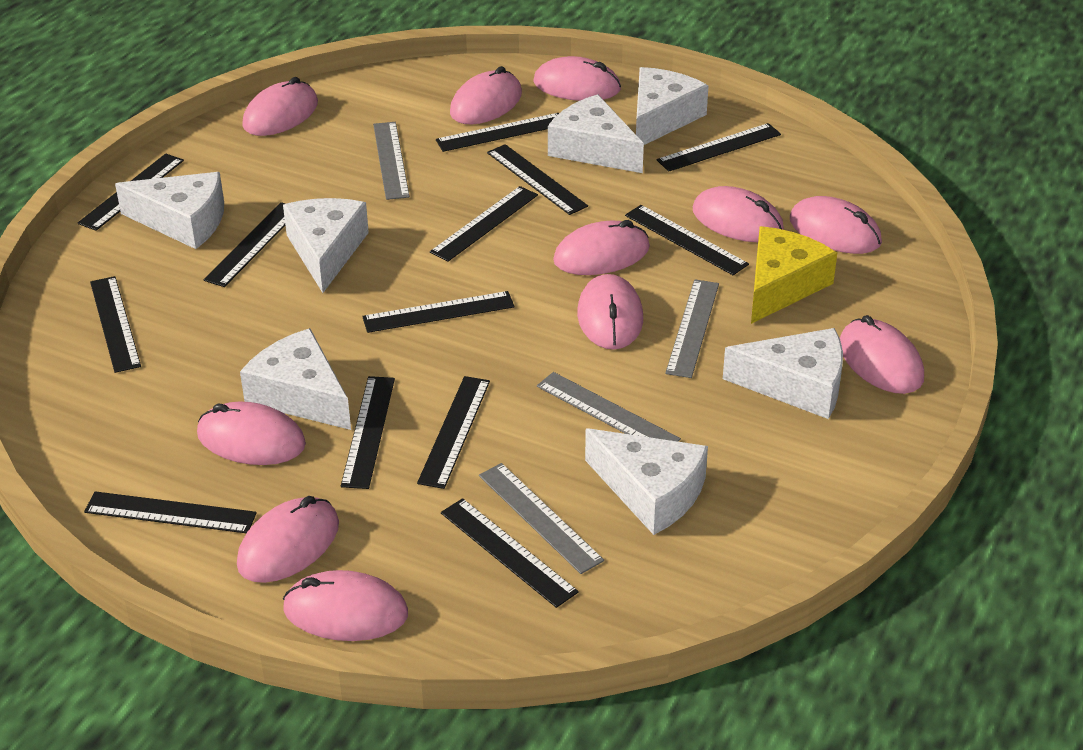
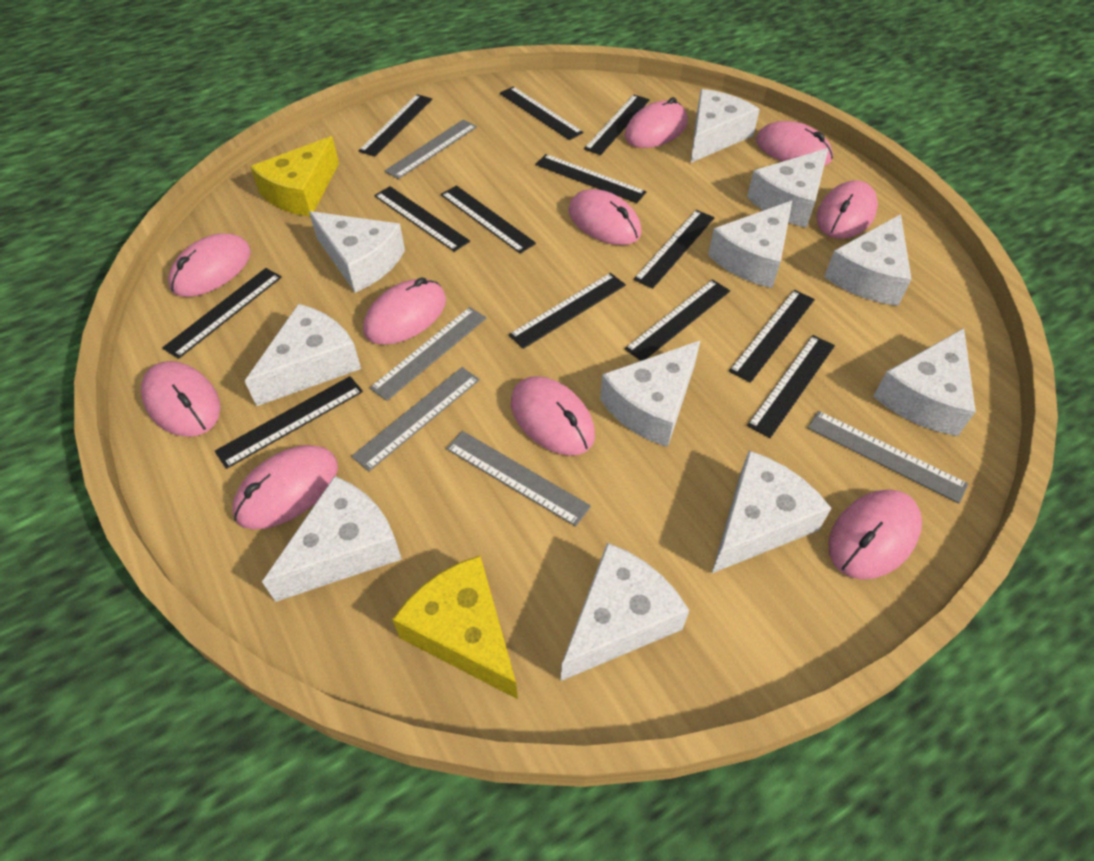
grey ruler: [373,122,410,200] [479,463,604,574] [537,372,681,442] [665,279,719,378] = 4 -> [351,367,480,471] [370,307,487,401] [385,119,477,179] [446,431,591,526] [808,411,968,503] = 5
pink mouse: [197,401,306,465] [237,496,339,583] [242,77,318,136] [283,570,408,641] [450,66,522,124] [533,56,621,101] [553,220,650,275] [577,274,643,350] [693,186,784,242] [790,196,882,254] [840,315,924,394] = 11 -> [141,361,220,437] [168,234,251,297] [232,445,338,530] [363,277,446,345] [511,376,595,456] [568,189,642,245] [625,97,688,148] [756,121,833,166] [816,180,878,239] [828,490,922,579] = 10
white cheese: [115,172,224,249] [240,328,351,430] [283,198,369,293] [548,94,644,173] [585,428,708,535] [636,67,708,145] [723,328,843,419] = 7 -> [245,304,361,406] [262,476,402,602] [309,211,405,293] [561,543,690,681] [600,341,700,447] [691,89,760,163] [708,201,792,288] [712,451,831,573] [747,148,828,228] [824,214,912,306] [873,328,976,436] = 11
yellow cheese: [751,226,837,324] = 1 -> [250,136,339,217] [392,556,518,699] = 2

